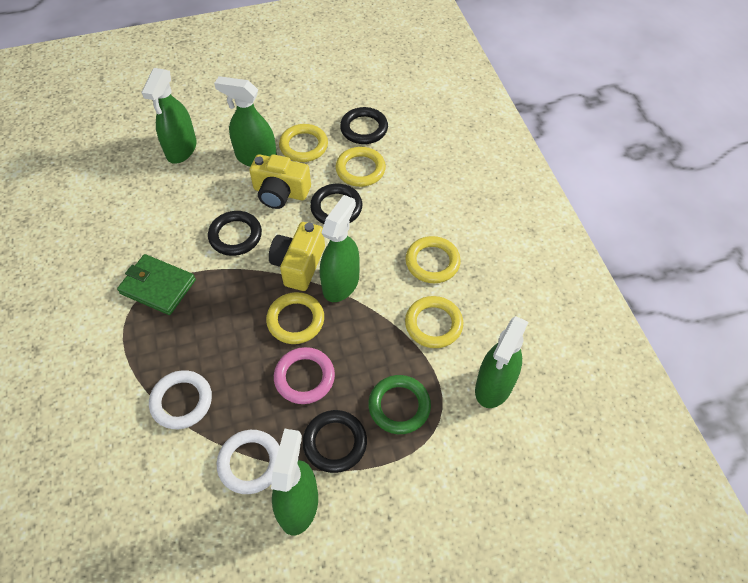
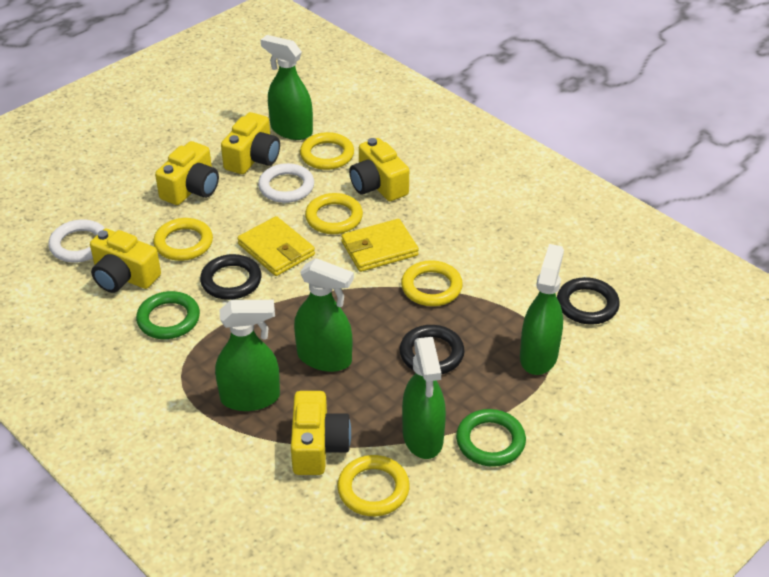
black ring: [208,211,262,256] [302,410,367,473] [310,184,362,224] [340,107,388,144] = 4 -> [200,254,261,300] [399,325,465,374] [557,277,620,325] = 3
green ring: [368,375,431,434] = 1 -> [136,291,200,339] [456,409,526,467] = 2
green wallet: [117,254,196,315] = 1 -> none = 0
pink ring: [274,347,335,404] = 1 -> none = 0
yellow camera: [249,154,311,209] [269,222,325,291] = 2 -> [90,229,161,293] [155,141,219,205] [221,112,280,174] [291,391,351,475] [349,138,409,201] = 5
yellow wallet: none = 0 -> [237,216,315,276] [341,219,419,272] = 2

